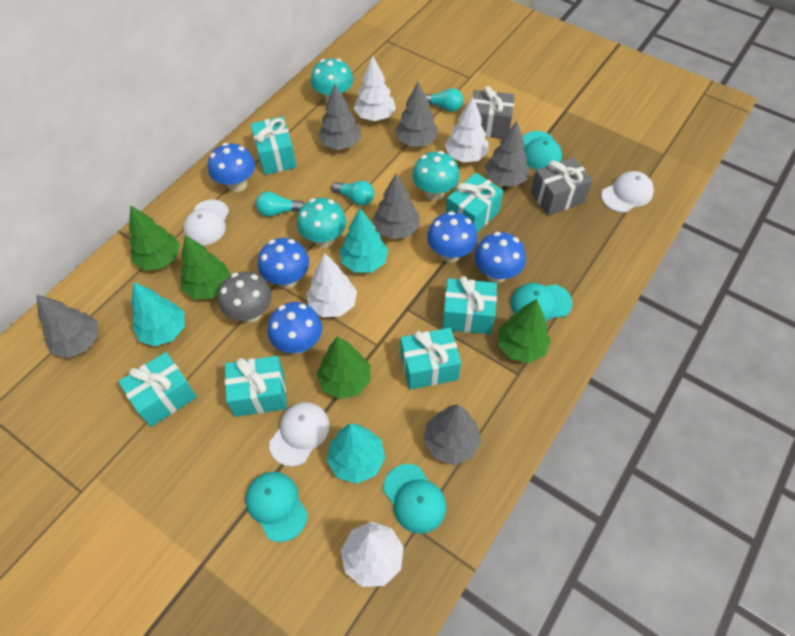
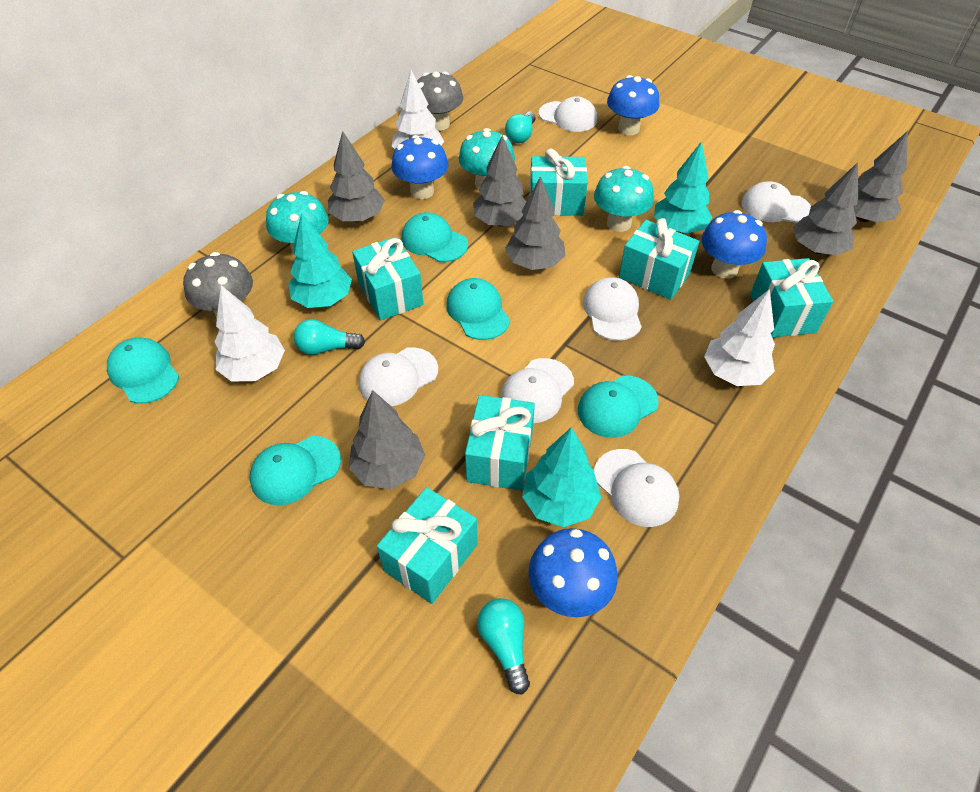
blue mushroom: [208,143,255,192] [258,238,309,288] [268,302,322,354] [427,211,477,262] [474,232,526,283] = 5 -> [391,135,448,199] [528,528,618,617] [607,75,659,135] [702,210,767,279] = 4
green tree: [129,205,180,271] [180,235,231,299] [316,336,370,399] [498,299,551,363] = 4 -> none = 0
grey gift: [473,86,515,139] [531,157,593,216] = 2 -> none = 0
grey mushroom: [218,272,272,323] = 1 -> [183,252,253,318] [417,72,463,131] = 2
turquoise cap: [245,472,308,542] [383,464,446,534] [511,283,573,322] [523,131,562,170] = 4 -> [107,337,179,404] [250,436,341,505] [401,212,468,262] [446,278,510,340] [578,375,659,438] = 5
white cap: [183,200,229,246] [269,402,330,466] [601,171,654,213] = 3 -> [359,347,438,406] [500,358,574,423] [539,96,597,132] [583,277,642,341] [594,449,679,527] [741,181,811,223] = 6
white tree: [306,253,357,317] [341,522,404,587] [354,55,396,121] [445,97,488,162] = 4 -> [215,285,285,382] [392,70,444,149] [704,289,775,386] = 3

